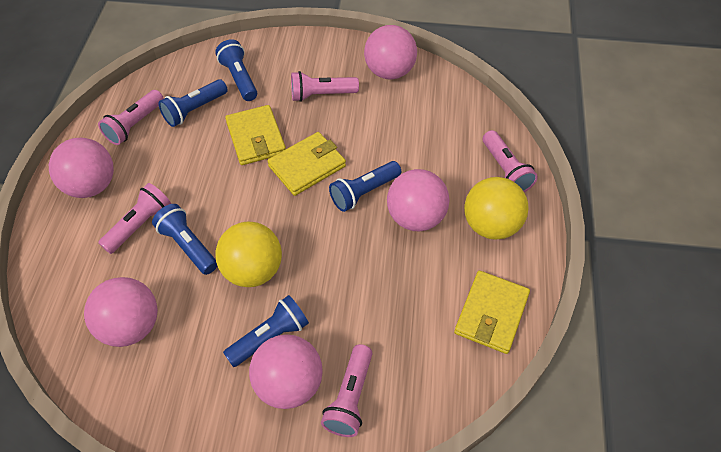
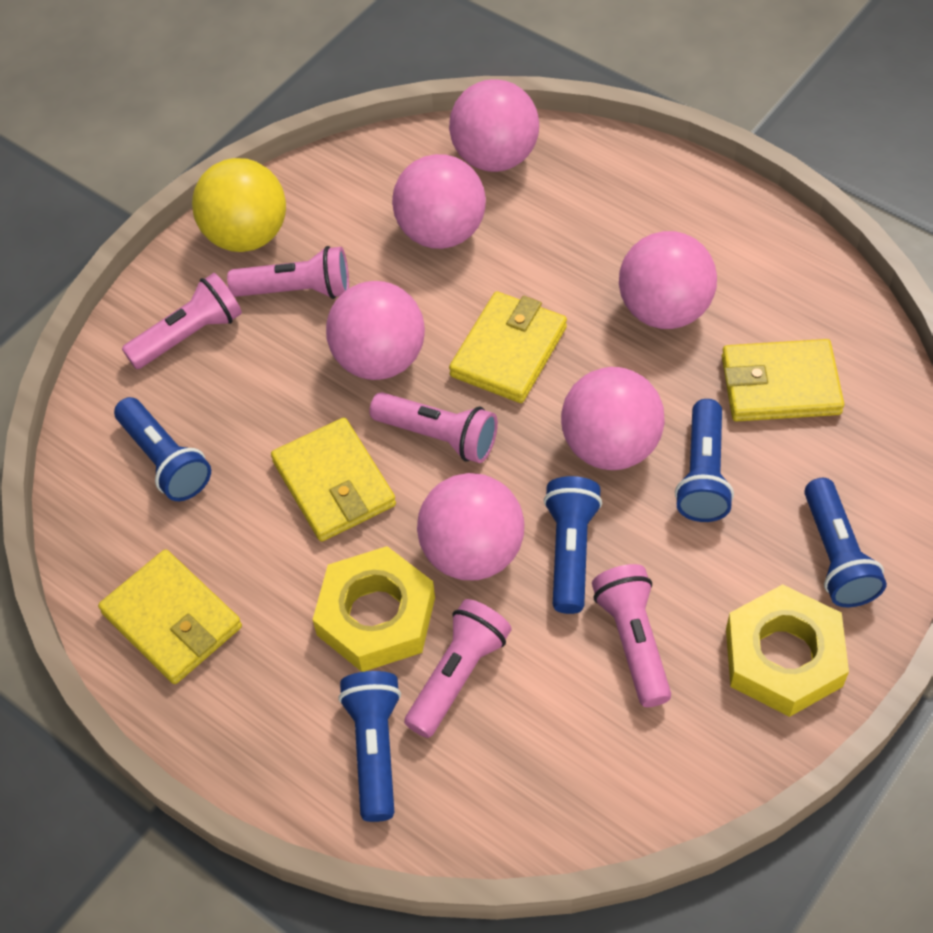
pink ball: [49,138,114,198] [84,277,158,347] [249,334,323,409] [364,25,417,80] [387,169,449,231] = 5 -> [326,281,425,380] [392,154,486,249] [417,473,524,580] [449,79,539,172] [561,367,665,470] [619,231,717,329] = 6
yellow ball: [215,222,282,287] [464,177,528,240] = 2 -> [192,158,286,252] = 1
yellow nut: none = 0 -> [313,546,435,672] [726,584,849,717] = 2
yellow wallet: [225,105,286,165] [268,132,346,196] [454,271,530,354] = 3 -> [98,549,242,684] [271,418,396,542] [449,291,567,403] [722,339,844,421] = 4

